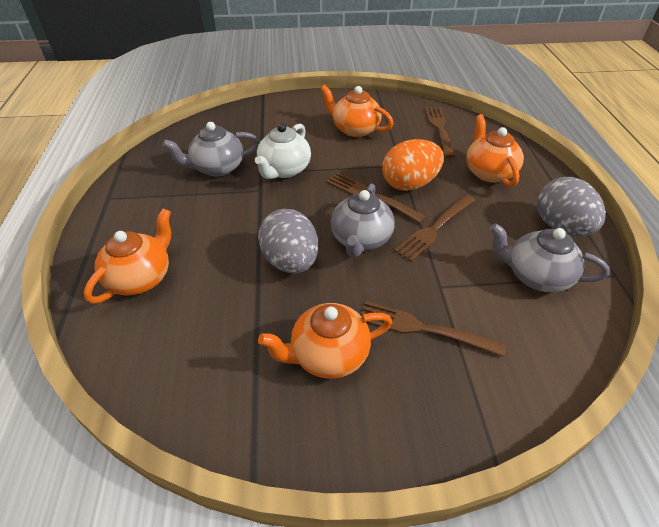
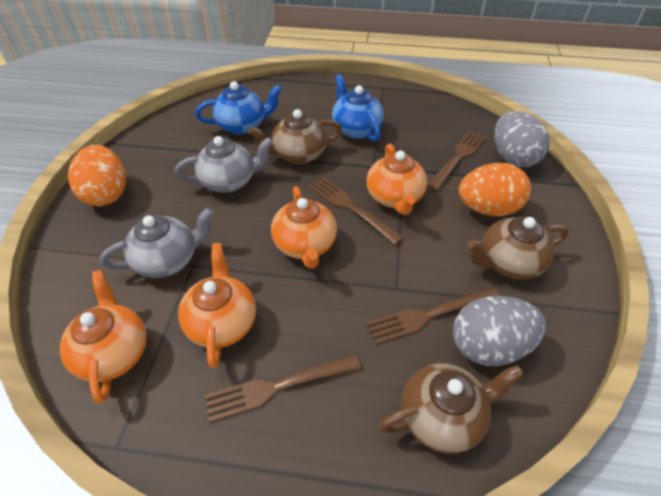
blue teapot: none = 0 -> [195,81,282,134] [332,74,384,141] = 2
brown teapot: none = 0 -> [248,109,342,164] [379,363,524,454] [468,216,569,279] = 3
grey teapot: [162,122,259,177] [331,184,395,257] [490,223,610,292] = 3 -> [100,207,214,278] [175,136,273,193] = 2
orange egg: [382,139,444,191] = 1 -> [68,145,126,206] [459,163,531,216] = 2
white teapot: [255,123,311,179] = 1 -> none = 0

